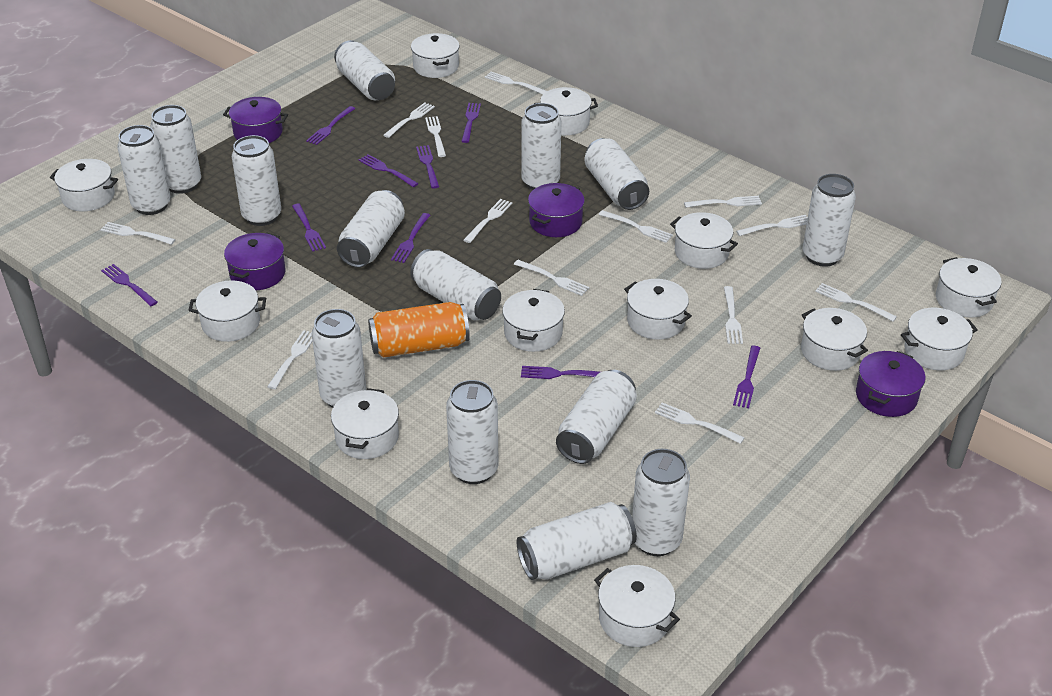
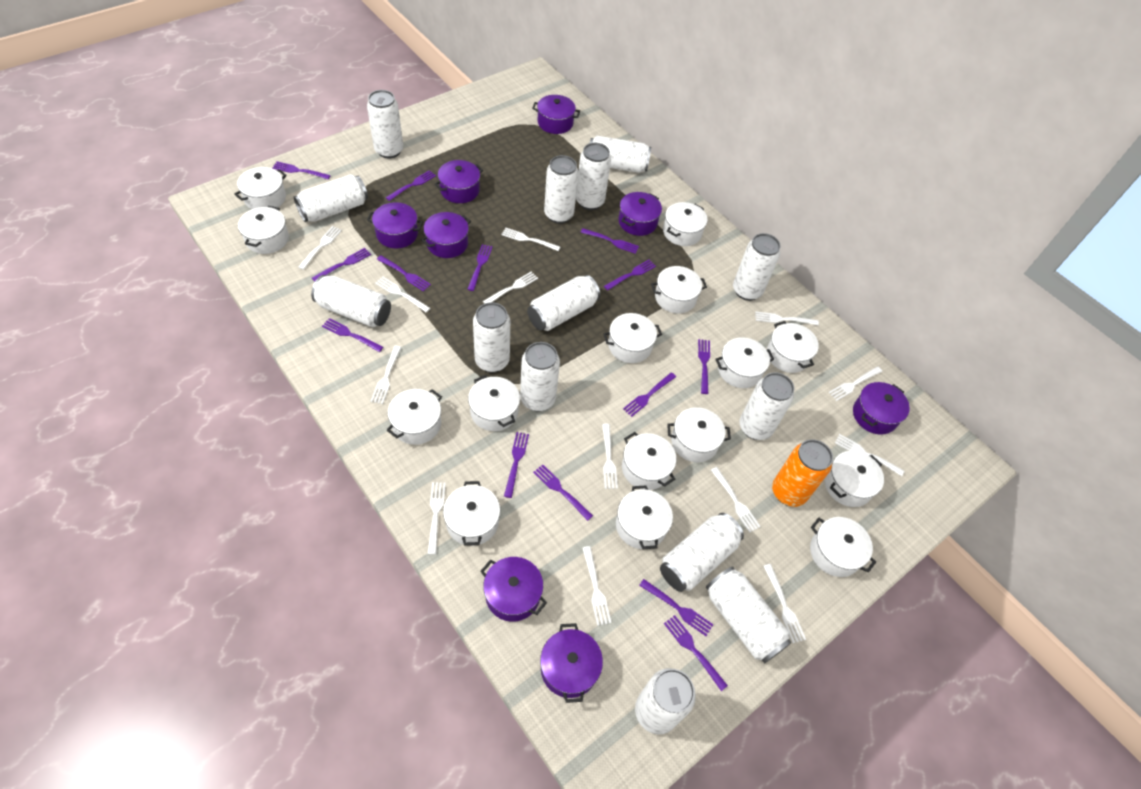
purple fork: [101,264,158,306] [292,204,326,252] [306,106,355,145] [359,154,419,187] [391,213,430,263] [416,145,439,188] [461,103,481,143] [521,366,600,379] [733,346,760,408] = 9 -> [272,161,331,179] [312,248,371,282] [322,318,383,352] [377,255,431,291] [385,170,436,201] [467,244,492,291] [504,432,529,498] [533,464,593,521] [580,228,639,254] [604,260,656,290] [623,372,676,417] [639,579,714,636] [664,615,728,691] [698,339,710,394] = 14
purple pot: [223,97,288,143] [224,232,286,290] [528,183,585,237] [856,351,926,417] = 4 -> [367,202,423,248] [421,212,471,258] [435,160,483,203] [481,557,547,622] [532,95,580,134] [540,623,603,703] [619,192,662,236] [853,382,910,434] = 8
white pot: [50,159,118,212] [188,280,266,342] [331,388,399,459] [411,33,460,78] [502,289,565,352] [534,87,598,135] [594,565,680,647] [624,279,692,340] [670,212,738,269] [801,308,868,371] [901,308,978,370] [936,257,1002,317] = 12 -> [234,167,287,209] [238,206,289,254] [387,389,442,445] [443,481,500,546] [468,375,520,431] [603,313,662,363] [616,485,673,549] [622,432,676,490] [651,266,707,313] [663,202,707,246] [667,407,731,462] [715,337,774,388] [767,321,819,373] [810,517,876,577] [825,451,884,507] = 15

